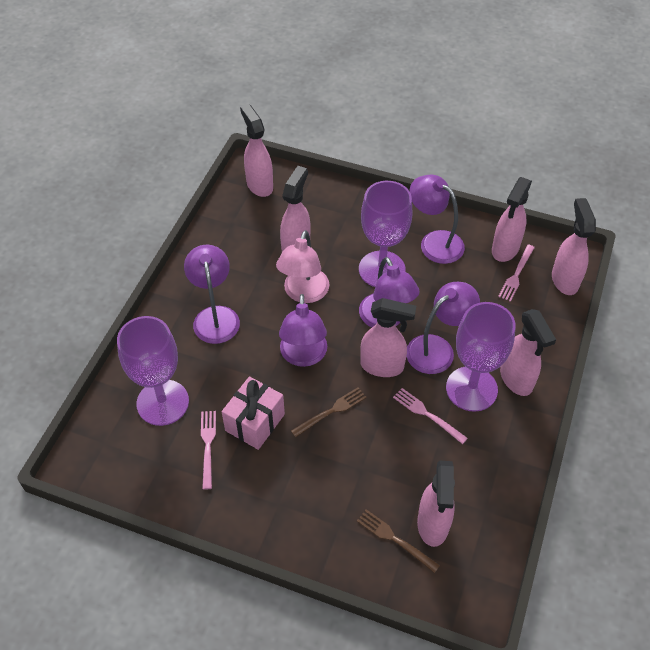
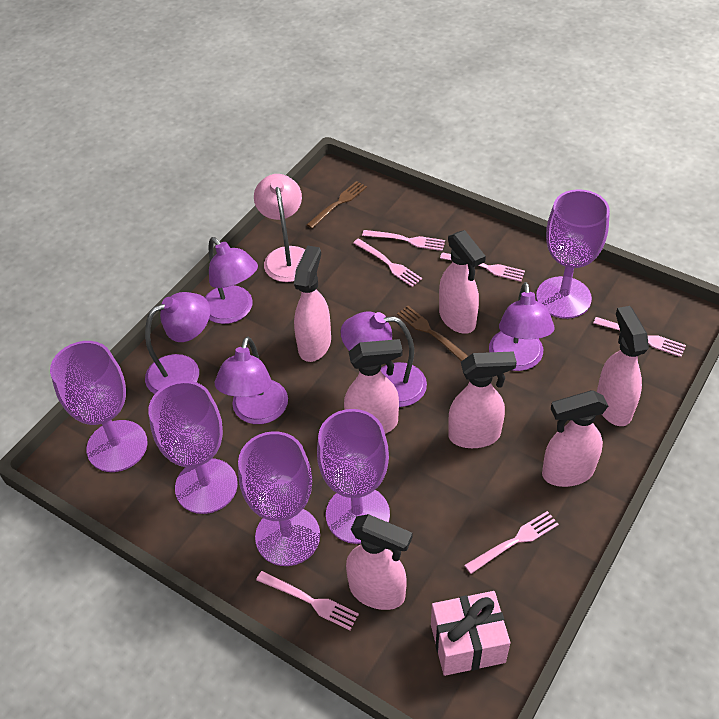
pink fork: [201,411,216,490] [393,388,468,444] [498,244,535,302] = 3 -> [256,571,359,630] [353,238,422,287] [362,230,445,251] [440,252,525,282] [464,511,559,574] [593,317,686,357] = 6
purple goblet: [117,316,189,426] [359,181,412,287] [446,302,516,412] = 3 -> [50,341,148,472] [148,381,238,514] [238,431,320,566] [317,409,390,544] [536,189,610,319] = 5

